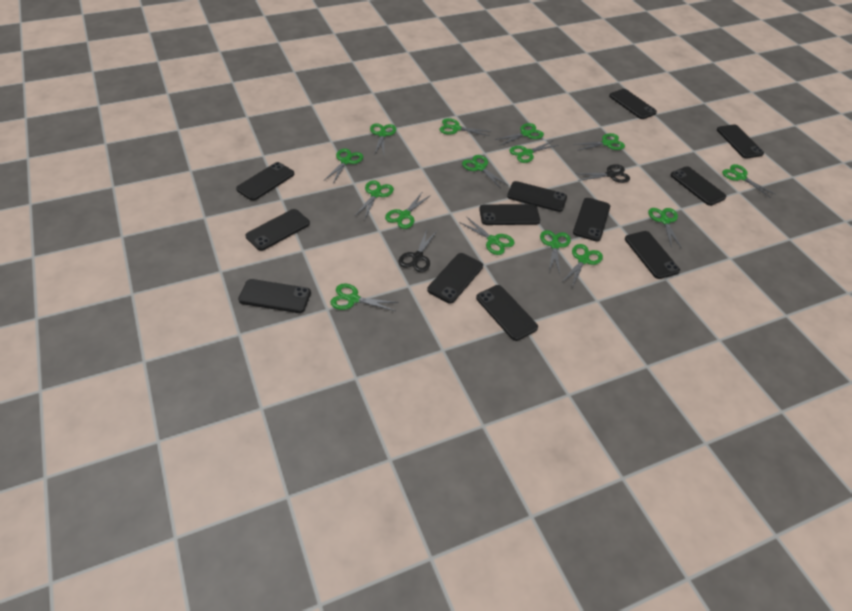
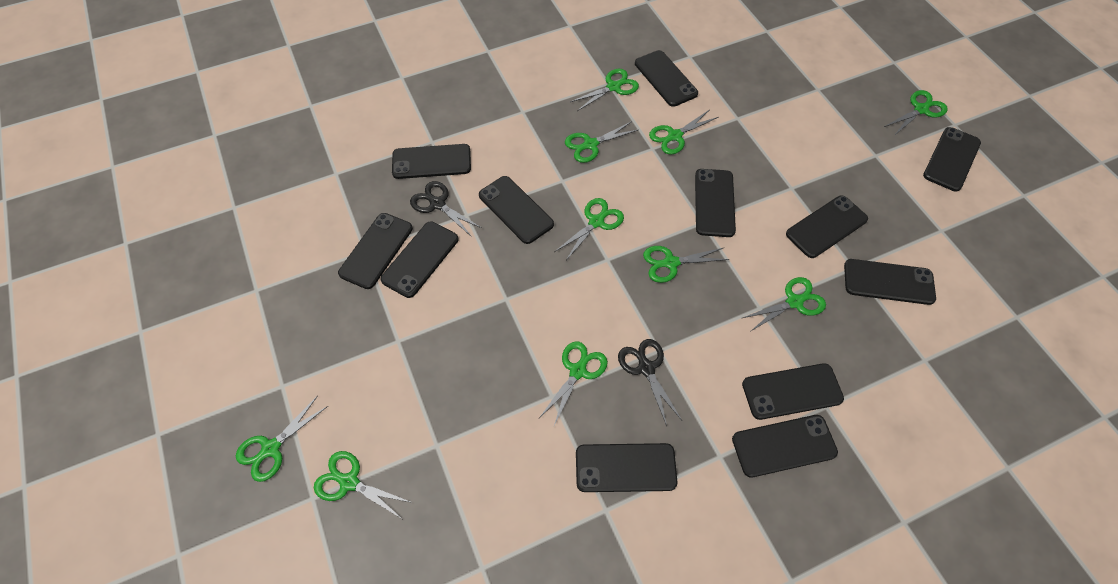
green scissors: [325,149,363,184] [331,283,399,311] [355,180,394,220] [370,123,396,155] [385,191,431,229] [439,118,490,136] [459,216,514,255] [462,155,509,188] [495,123,544,145] [509,140,559,163] [540,230,571,274] [561,244,603,287] [576,133,625,150] [648,208,682,249] [722,164,776,198] = 15 -> [236,396,328,482] [314,451,413,519] [539,341,608,426] [554,198,624,260] [565,121,639,163] [570,69,639,111] [643,246,729,283] [649,110,719,155] [742,277,826,331] [884,90,948,136] = 10

